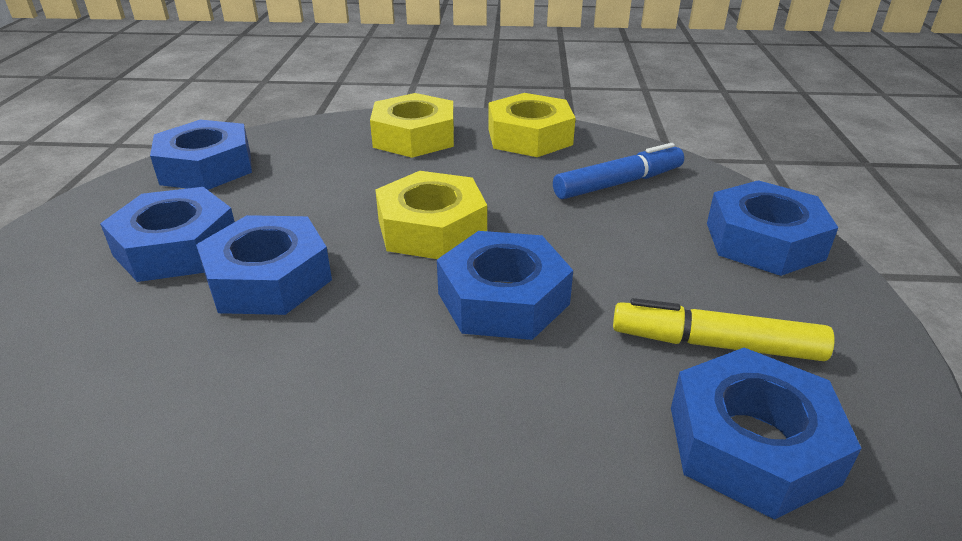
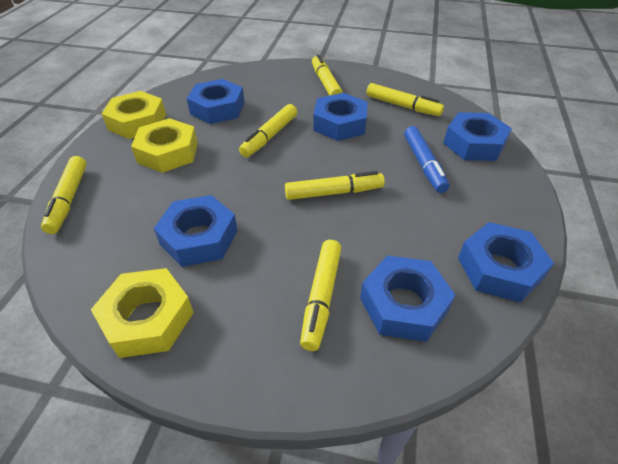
yellow marker: [613,298,835,361] = 1 -> [41,156,87,234] [239,104,297,157] [285,171,385,200] [300,240,341,351] [312,54,343,95] [366,83,444,116] = 6

